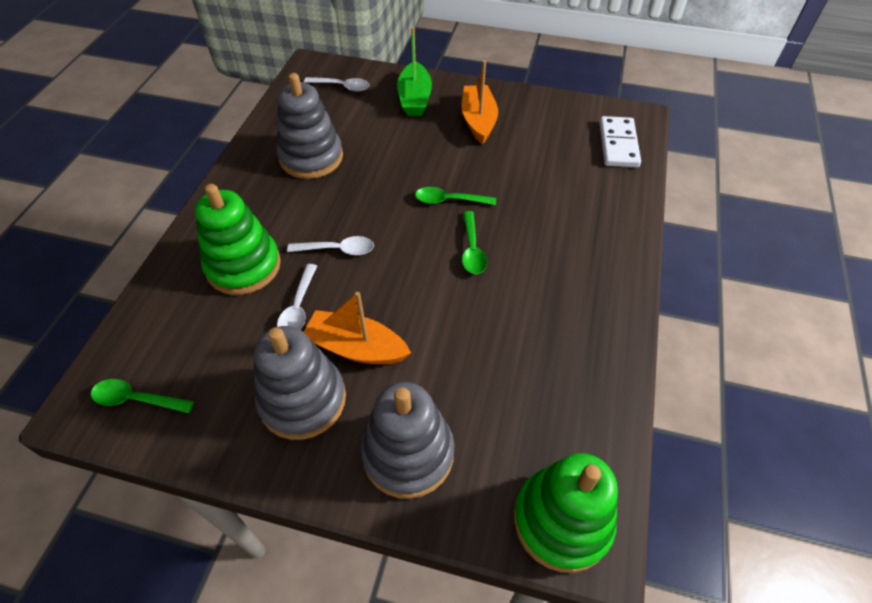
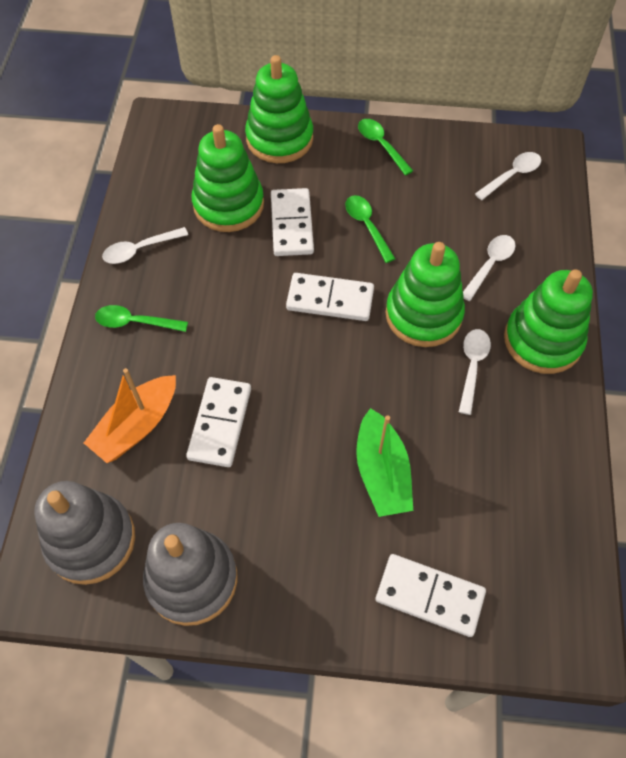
green stacking toy: [195,184,281,295] [514,453,618,573] = 2 -> [191,124,264,232] [245,55,313,163] [385,242,465,347] [504,269,593,374] = 4
grey stacking toy: [254,326,346,440] [277,73,343,179] [361,382,455,499] = 3 -> [34,481,135,585] [143,523,237,626] = 2
orange boat: [304,292,411,364] [462,60,498,144] = 2 -> [84,368,176,463] = 1
white domino: [599,116,641,168] = 1 -> [186,377,251,467] [271,188,314,256] [286,273,374,321] [376,554,486,637] = 4
white spoon: [277,264,317,330] [287,236,374,255] [304,77,370,92] = 3 -> [102,227,188,264] [459,329,491,415] [463,235,516,301] [475,152,541,200] = 4

